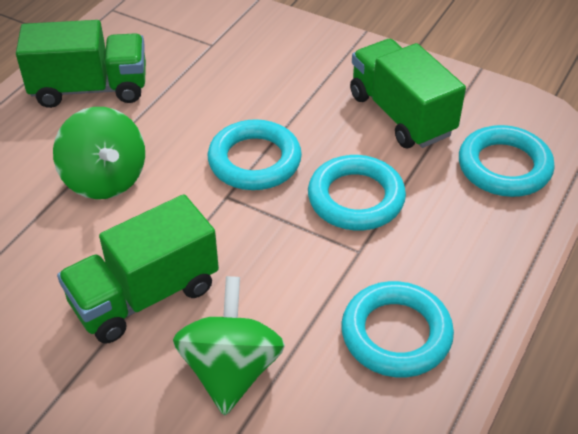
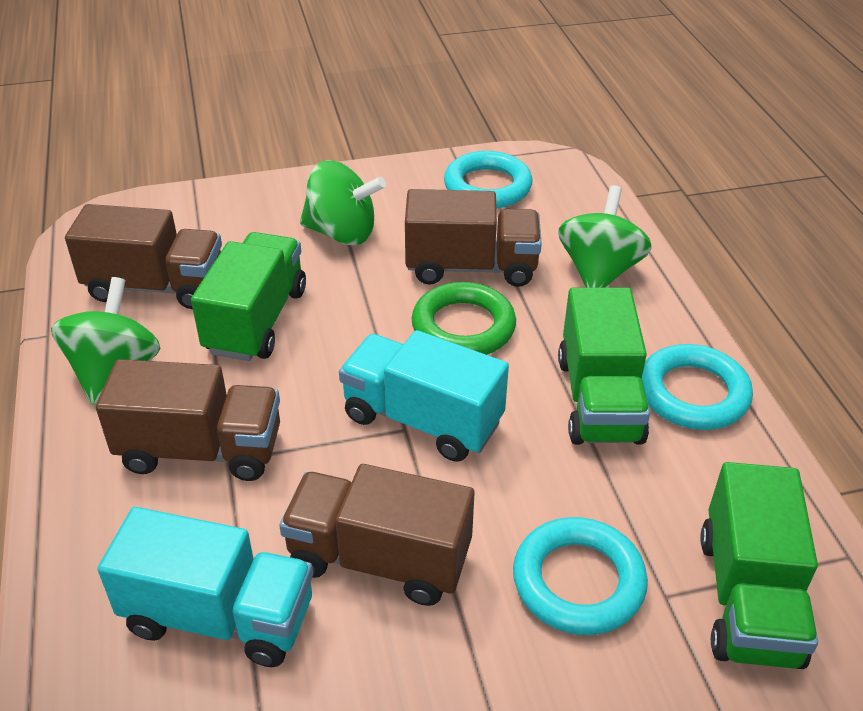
brown truck: none = 0 -> [65,204,222,309] [96,359,280,481] [279,464,475,606] [405,189,542,287] = 4
green ring: none = 0 -> [411,282,516,355] = 1
green spinning top: [53,107,145,199] [173,276,285,416] = 2 -> [51,277,160,406] [300,160,386,245] [558,185,652,287] = 3
turquoise ring: [208,119,302,190] [308,155,406,230] [341,281,454,378] [459,125,555,197] = 4 -> [444,151,533,208] [513,517,648,635] [642,344,753,430] = 3
turquoise truck: none = 0 -> [98,507,313,667] [339,330,509,462] = 2

